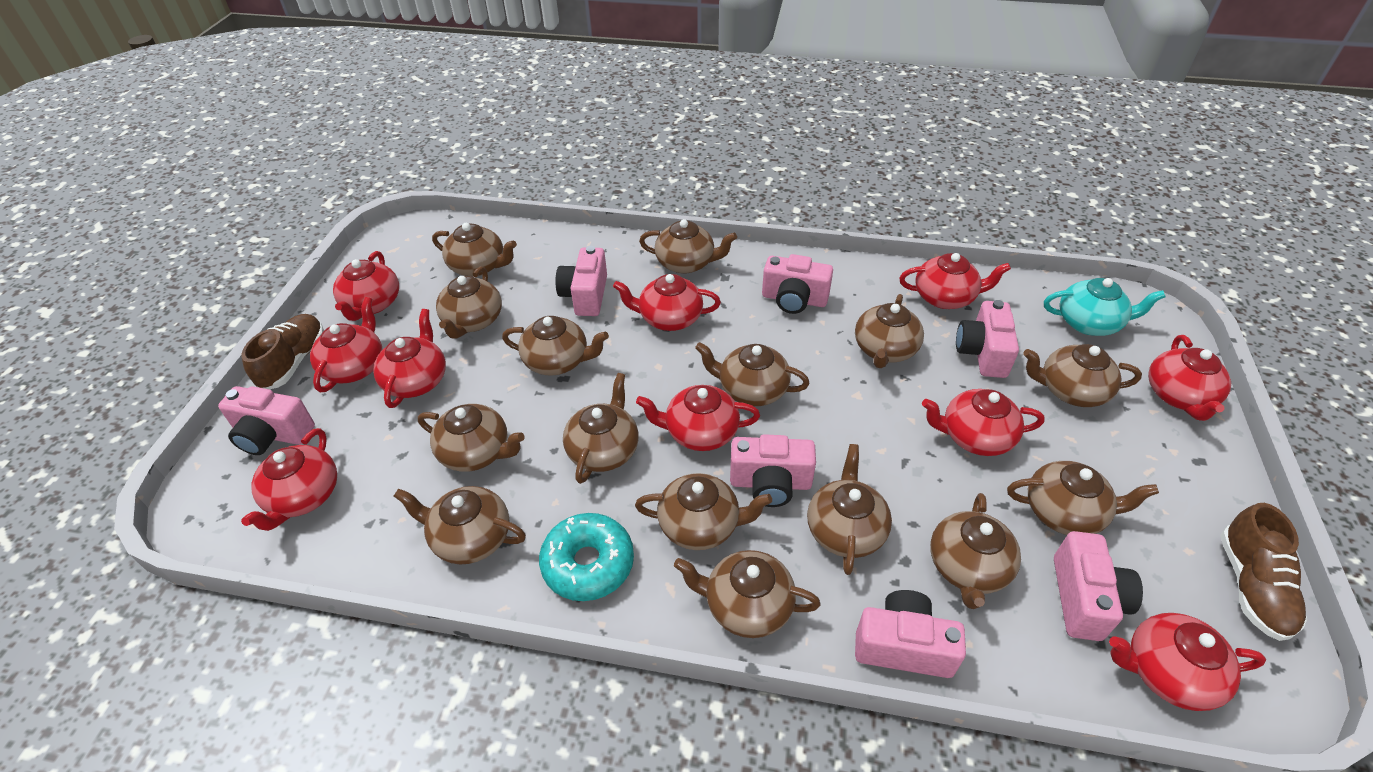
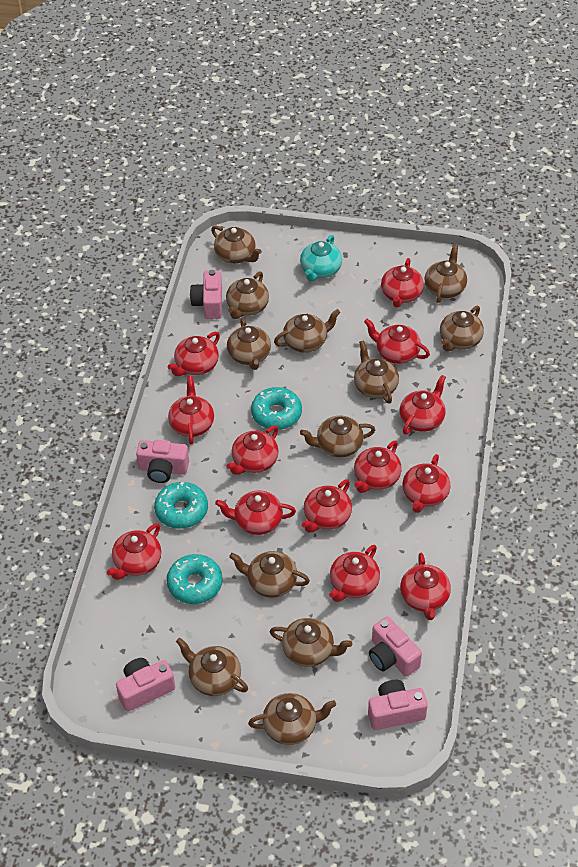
brown shoe: [242,314,324,389] [1220,503,1307,641] = 2 -> none = 0
brown teapot: [394,486,526,564] [418,404,525,472] [432,223,517,277] [436,267,502,339] [502,316,609,376] [563,373,639,484] [635,473,772,550] [639,219,737,274] [674,550,821,638] [695,342,809,406] [807,444,892,575] [855,294,924,368] [930,493,1021,609] [1007,461,1159,535] [1023,344,1142,407] = 15 -> [176,638,248,696] [211,226,262,264] [226,271,269,319] [227,317,271,370] [229,551,310,598] [248,693,336,745] [269,618,352,667] [274,309,340,353] [300,416,375,458] [354,340,399,404] [424,244,467,303] [440,306,484,352] = 12
pink camera: [218,386,315,455] [555,246,607,316] [730,434,816,507] [762,254,833,314] [855,590,966,678] [956,300,1019,378] [1054,531,1143,641] = 7 -> [116,658,175,712] [136,440,189,483] [190,270,222,319] [368,680,428,730] [369,617,422,677] = 5
red teapot: [241,428,337,531] [310,297,382,392] [333,251,399,321] [373,309,446,408] [613,274,721,331] [636,385,760,451] [899,253,1011,309] [922,389,1045,456] [1109,613,1266,711] [1148,335,1231,421] = 10 -> [107,523,161,580] [168,332,220,376] [168,376,214,444] [215,490,296,535] [227,426,279,475] [302,479,352,533] [329,545,380,602] [354,441,401,493] [364,319,430,364] [381,258,424,308] [400,375,446,435] [400,553,451,620] [402,454,450,513] = 13
turquoise donut: [539,513,634,601] = 1 -> [154,482,208,529] [167,554,223,604] [251,387,302,430] = 3

